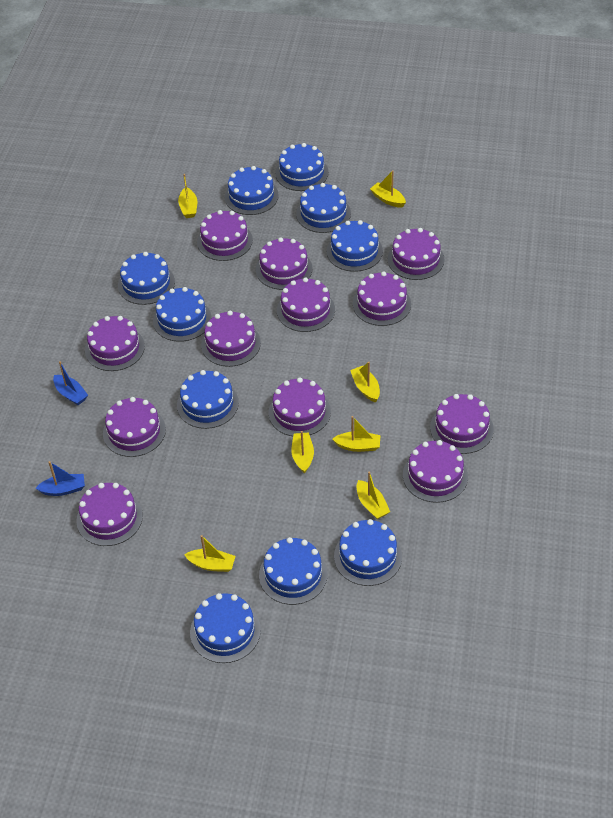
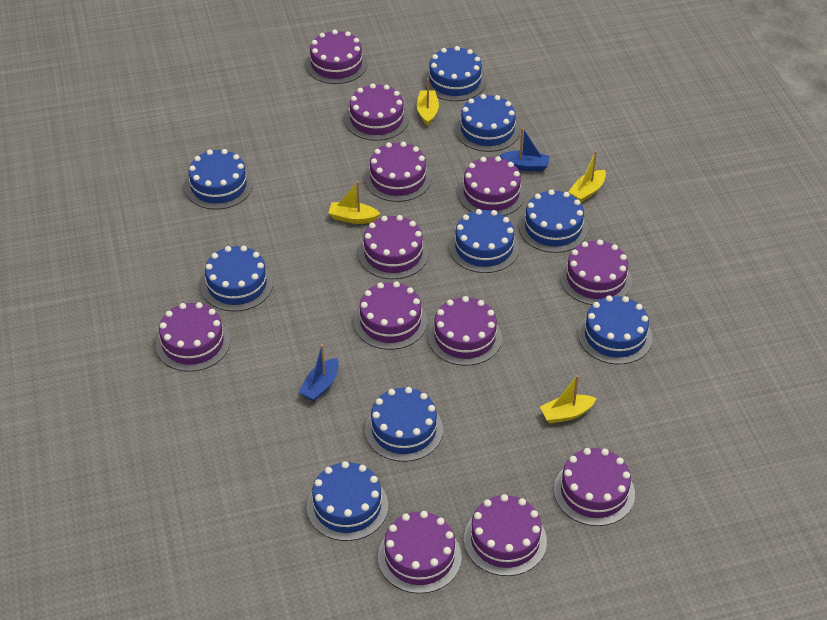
blue cake: [118,252,175,305] [153,287,212,342] [177,370,239,429] [190,593,261,663] [225,166,279,215] [259,537,328,605] [275,143,329,191] [296,183,351,233] [327,220,383,272] [334,519,402,586] = 10 -> [185,149,253,210] [201,246,273,312] [307,461,388,541] [365,387,443,462] [424,46,486,101] [449,209,519,273] [455,94,520,152] [519,189,588,253] [578,295,653,364] = 9
yellow boat: [178,174,197,218] [184,535,235,572] [291,431,314,473] [333,416,380,452] [350,361,380,403] [357,471,390,519] [370,170,406,208] = 7 -> [328,181,380,224] [417,78,439,126] [540,375,597,424] [568,151,606,203] = 4

